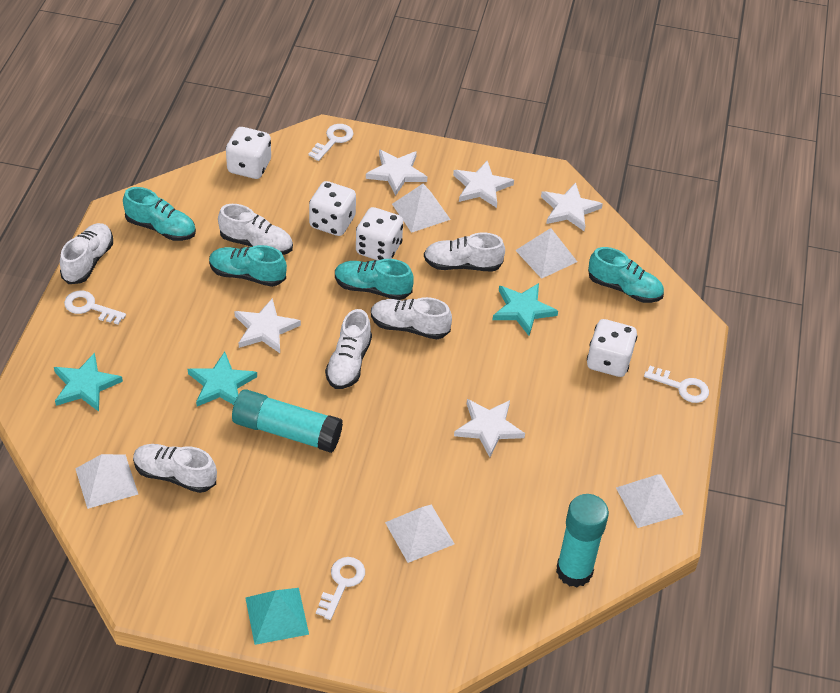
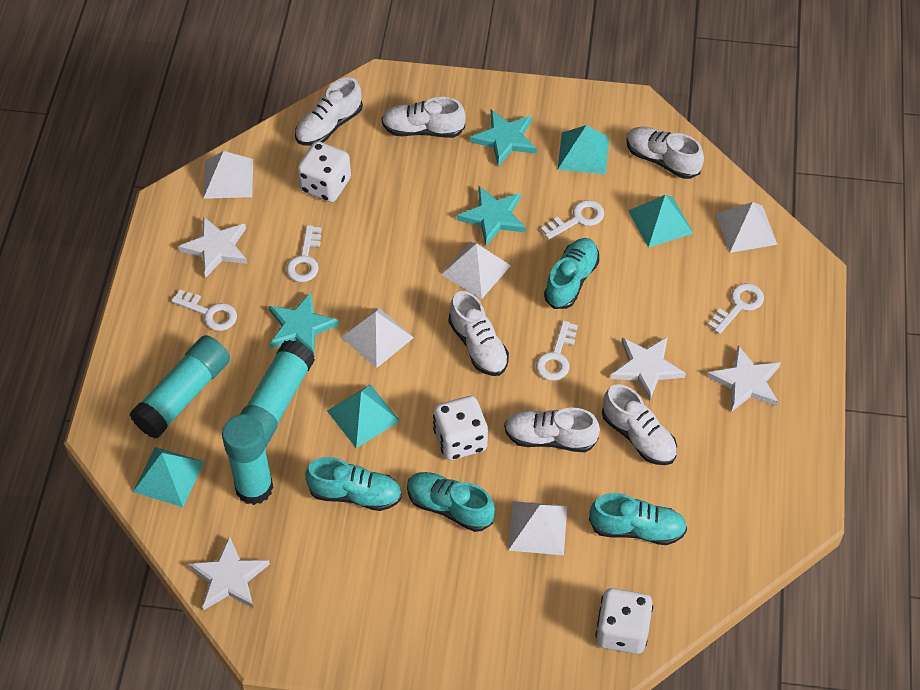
turquoise glue stick: [232,389,343,453] [556,494,609,587] = 2 -> [130,335,230,438] [222,414,273,505] [240,340,315,447] = 3
turquoise pyramid: [245,588,309,645] = 1 -> [133,447,204,507] [327,384,400,448] [558,125,609,174] [628,195,694,248] = 4
white dice: [226,127,271,179] [309,181,356,236] [356,207,403,260] [587,319,637,377] = 4 -> [297,141,351,202] [433,396,488,460] [595,588,653,654] = 3
white key: [64,291,126,325] [308,124,354,161] [316,557,365,620] [644,366,709,403] = 4 -> [171,290,237,331] [286,225,322,282] [536,321,578,381] [541,200,604,240] [708,283,764,334] = 5
white star: [234,298,301,353] [366,149,427,196] [453,161,514,208] [454,399,525,457] [541,183,603,231] = 5 -> [178,216,247,278] [189,536,270,610] [610,337,686,401] [707,345,781,412] = 4

